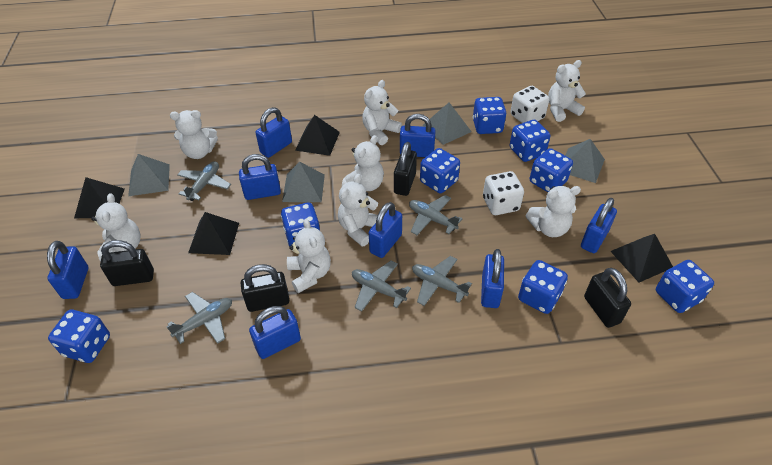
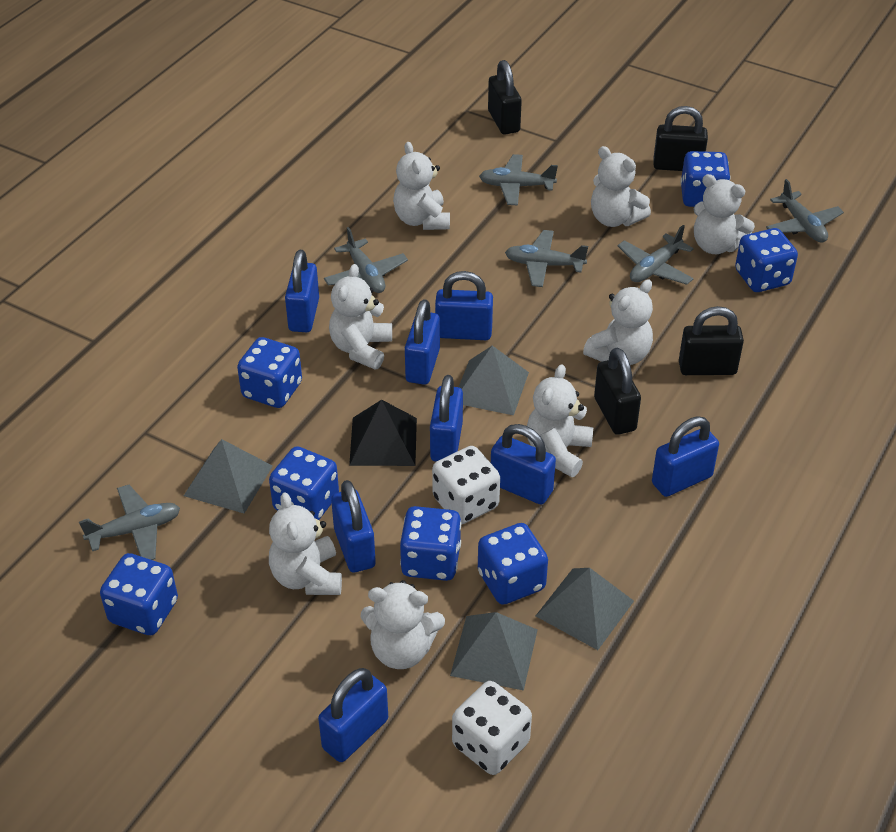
black pyramid: [74,177,125,218] [188,212,239,255] [295,115,340,156] [610,234,673,283] = 4 -> [349,400,417,466] = 1
blue dice: [48,310,110,363] [281,202,320,246] [420,148,460,193] [473,97,507,134] [510,120,550,162] [518,260,568,314] [530,148,573,192] [656,260,714,313] = 8 -> [100,553,178,635] [237,337,302,408] [269,446,339,520] [400,506,461,581] [478,523,548,605] [680,151,730,207] [735,228,798,292] = 7
grey plane: [166,292,232,344] [177,161,231,201] [352,261,411,312] [409,195,463,235] [412,256,472,306] = 5 -> [79,485,180,560] [324,227,408,293] [479,154,558,206] [505,230,588,287] [618,225,694,285] [766,179,844,243] = 6

